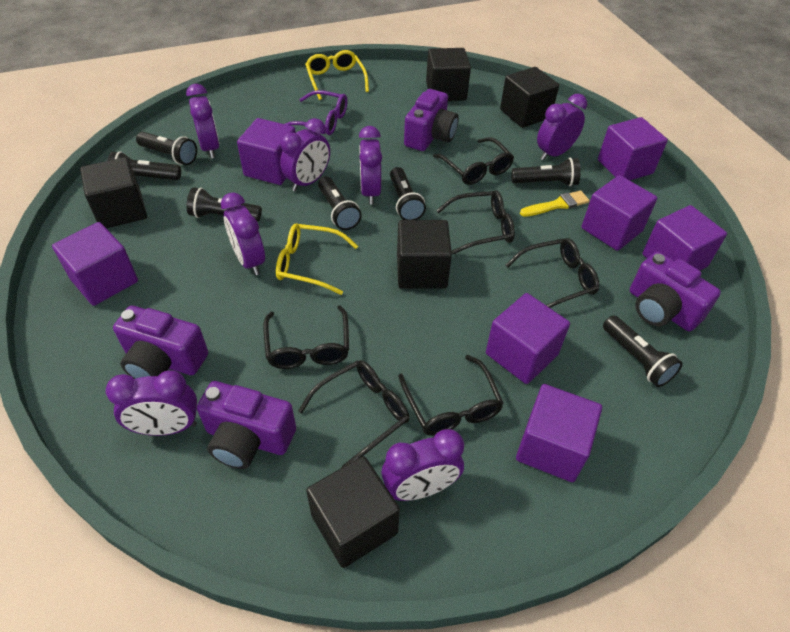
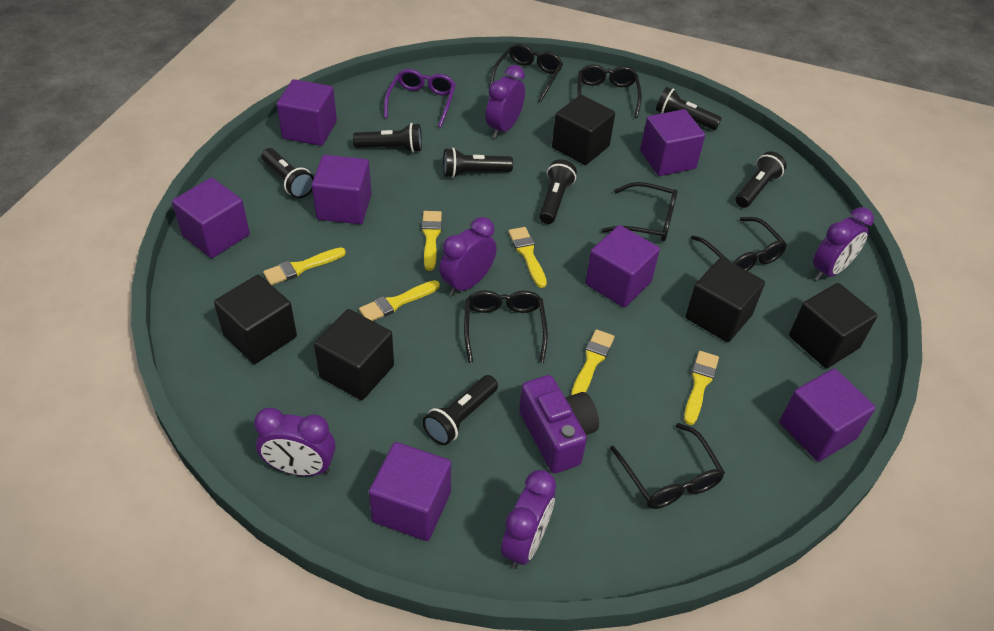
purple camera: [113,306,208,379] [197,381,296,469] [404,89,459,151] [630,252,721,331] = 4 -> [519,375,599,473] = 1
purple clock: [106,370,197,436] [186,84,219,158] [221,193,265,275] [280,118,330,191] [359,126,382,205] [381,429,464,501] [537,94,587,161] = 7 -> [254,408,336,476] [439,217,497,296] [486,65,525,138] [501,470,556,569] [813,207,874,281] = 5
yellow brush: [520,190,590,217] = 1 -> [263,247,346,285] [359,280,440,321] [422,211,442,271] [508,227,547,288] [571,329,615,395] [684,351,719,425] = 6
yellow glasses: [276,224,358,295] [305,50,369,100] = 2 -> none = 0

